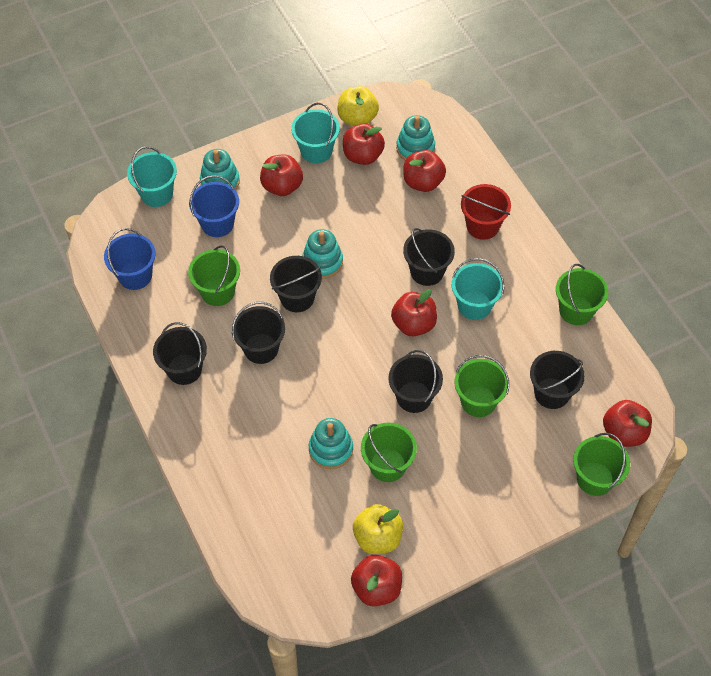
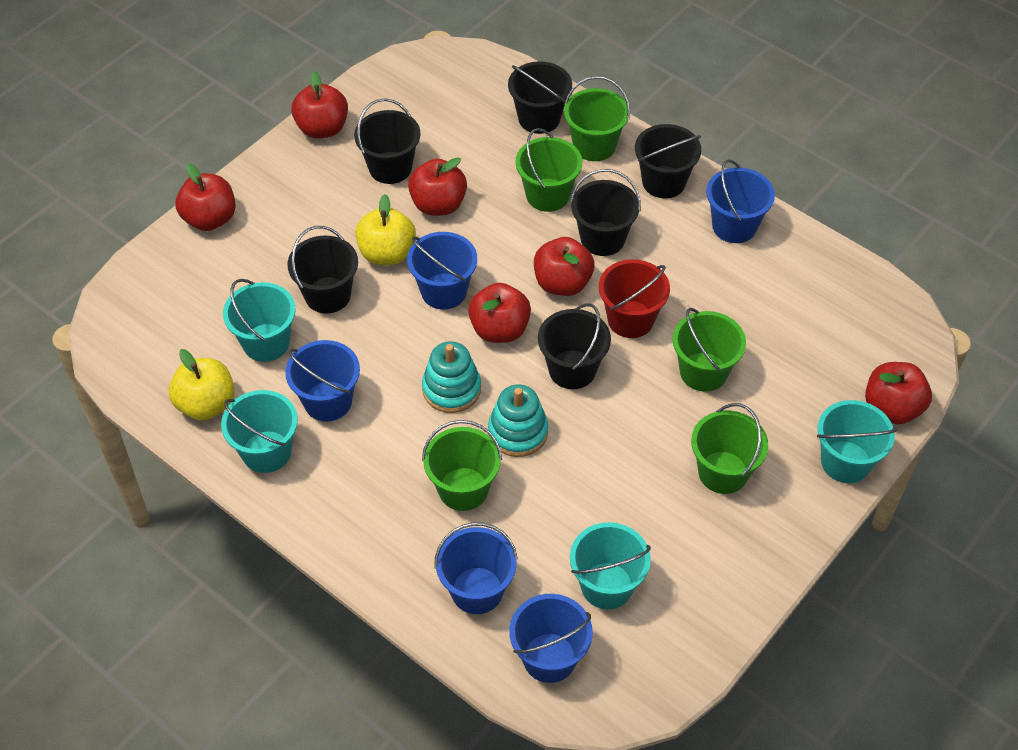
blue bucket: [104,228,156,290] [189,175,239,237] = 2 -> [285,340,360,422] [407,232,477,310] [434,522,518,614] [509,594,593,683] [706,159,775,243] = 5
turquoise bucket: [127,146,177,207] [291,103,340,164] [452,258,504,320] = 3 -> [221,390,298,473] [223,279,296,362] [570,522,651,609] [817,400,897,483] = 4
turquoise stacking toy: [200,149,240,190] [302,229,343,279] [309,418,353,469] [396,115,435,160] = 4 -> [422,342,481,413] [488,384,548,457] = 2

